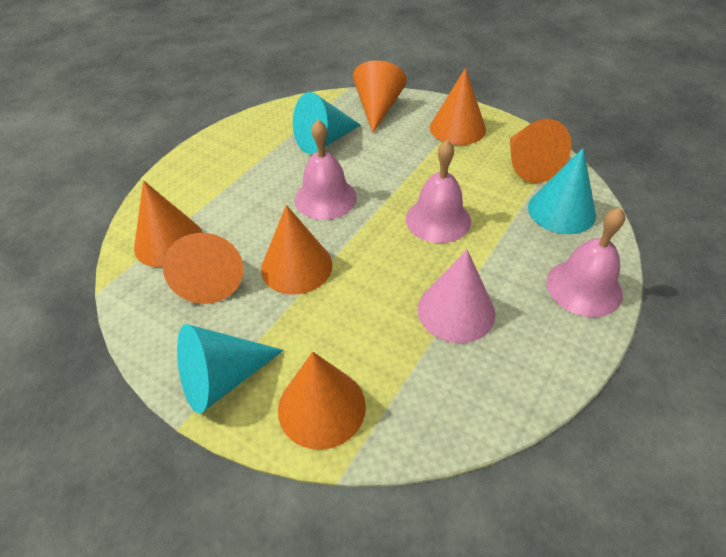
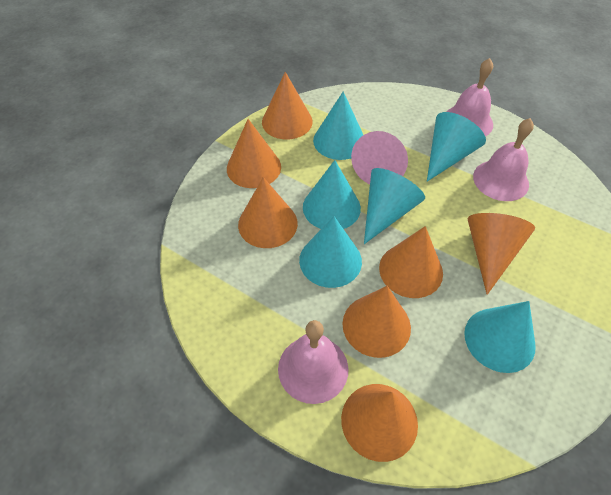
turquoise cone: [177,324,284,414] [293,92,361,154] [528,148,596,234] = 3 -> [299,216,362,288] [303,160,361,229] [313,92,363,160] [364,168,425,244] [427,112,486,181] [464,301,536,373] = 6

